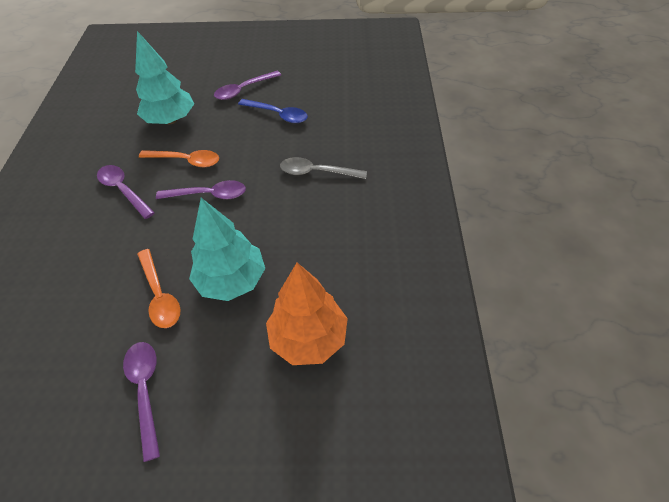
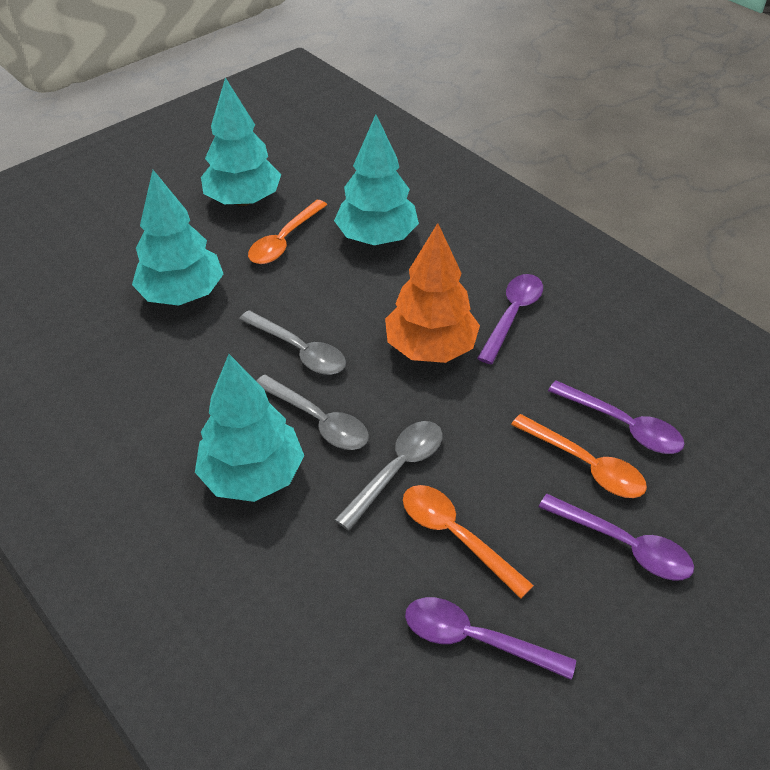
blue spoon: [238,99,308,123] = 1 -> none = 0
grey spoon: [280,157,367,179] = 1 -> [239,310,346,375] [256,375,369,450] [335,421,442,531] = 3
orange spoon: [137,249,180,328] [139,150,219,167] = 2 -> [248,200,327,264] [403,485,534,599] [511,414,647,498] = 3
turquoise tree: [135,31,194,124] [189,198,265,301] = 2 -> [132,170,223,306] [195,354,304,502] [201,77,281,206] [334,114,419,245] = 4

